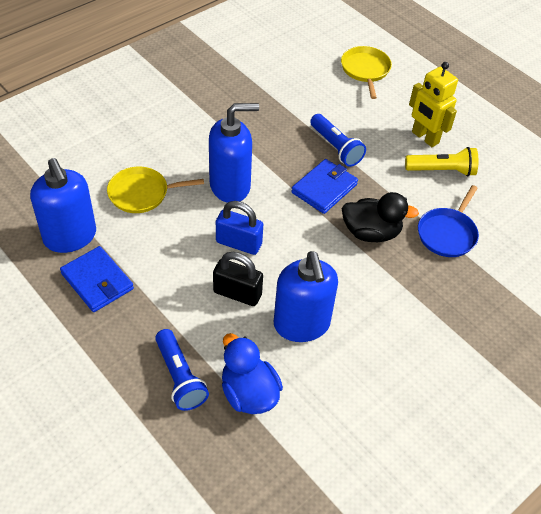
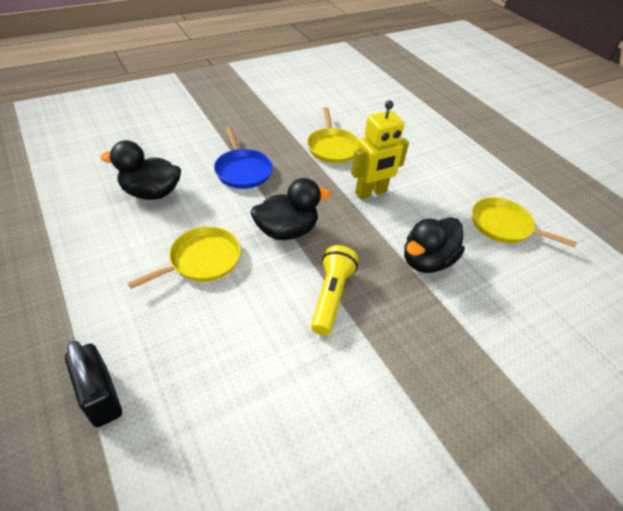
black duck: [342,192,419,242] = 1 -> [100,140,181,200] [251,178,331,240] [404,217,465,273] = 3
blue duck: [222,333,283,414] = 1 -> none = 0
blue flashlight: [155,329,209,411] [310,114,366,167] = 2 -> none = 0
blue padlock: [216,201,263,255] = 1 -> none = 0
blue soap dispenser: [30,158,96,253] [209,103,259,203] [274,251,338,342] = 3 -> none = 0
blue wallet: [60,246,134,312] [291,159,358,214] = 2 -> none = 0
yellow pan: [107,167,204,213] [341,46,392,99] = 2 -> [128,227,241,289] [307,107,359,163] [472,197,577,247] = 3

